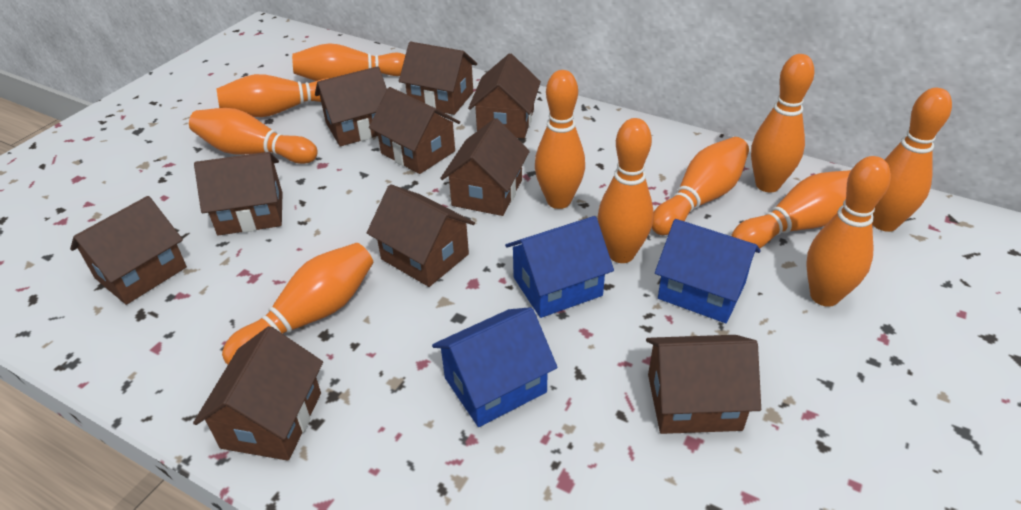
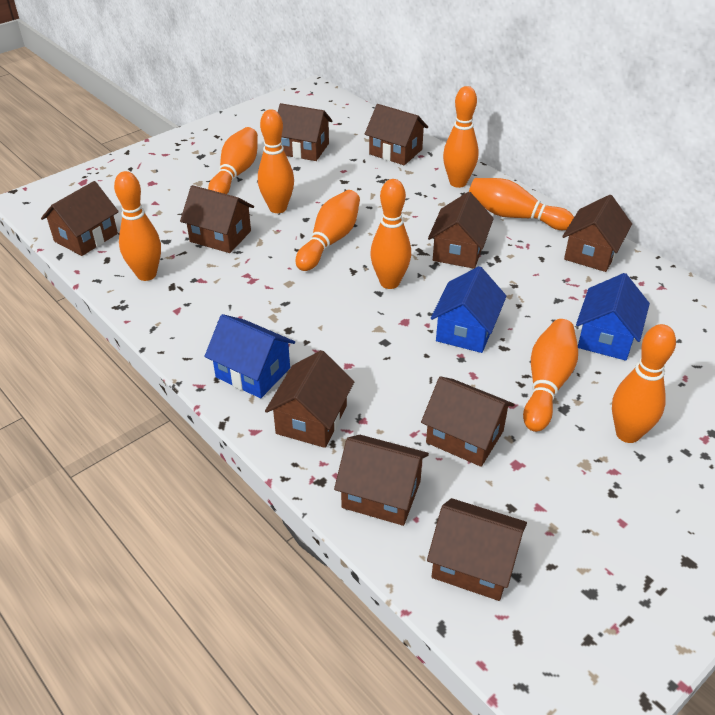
orange bowling pin: [189,108,318,164] [216,74,329,117] [222,243,373,364] [292,43,405,81] [535,70,585,209] [598,118,654,263] [652,137,749,235] [731,170,851,249] [751,54,815,192] [807,156,891,307] [872,88,952,232] = 11 -> [114,171,161,281] [208,127,258,194] [258,109,294,213] [295,190,360,271] [370,179,411,289] [443,86,478,188] [469,178,574,230] [523,319,578,432] [612,324,676,443] = 9

